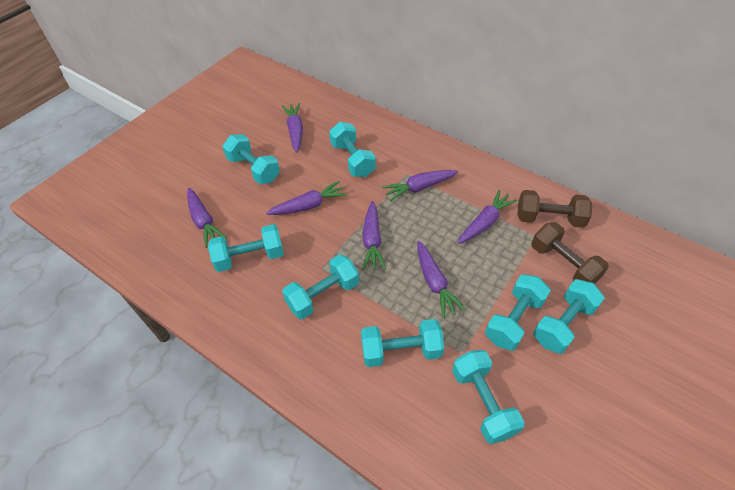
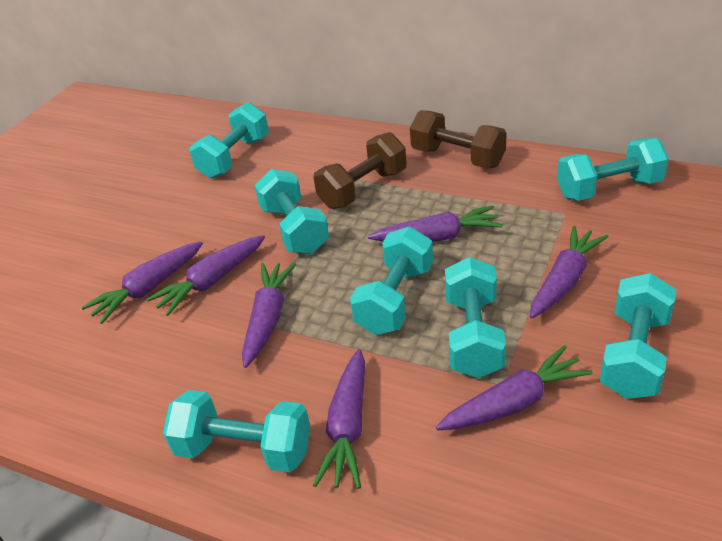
turquoise dumbbell: [208,224,284,272] [222,134,280,184] [282,254,359,319] [329,122,376,177] [361,319,444,367] [452,350,525,444] [485,274,551,351] [533,279,605,354] = 8 -> [163,390,310,472] [190,102,269,178] [254,169,329,254] [350,227,433,335] [445,257,506,378] [557,138,669,201] [600,273,676,399] = 7

